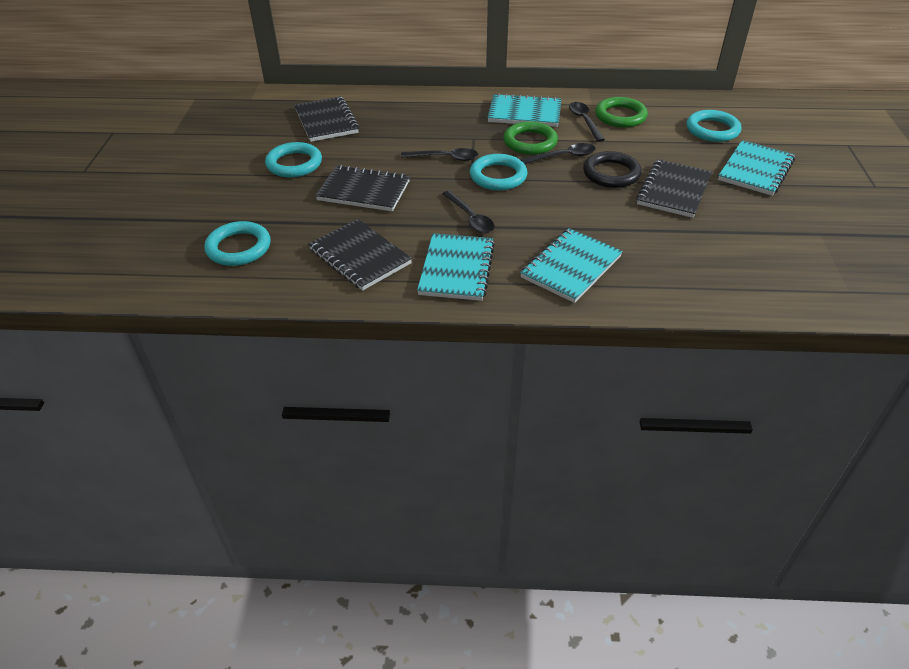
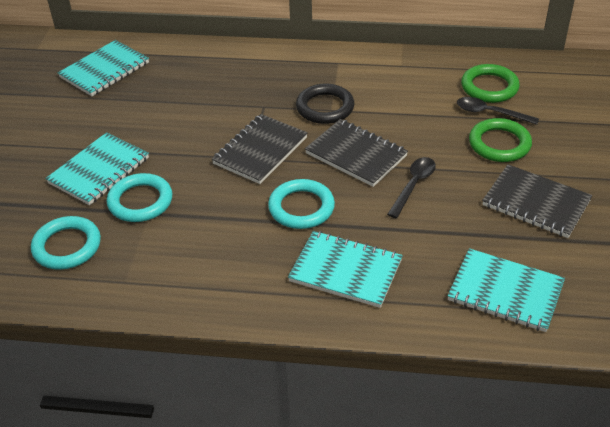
black notebook: [295,96,359,142] [308,219,412,291] [315,165,410,211] [636,159,712,218] = 4 -> [212,114,308,184] [305,119,408,187] [482,164,592,238] = 3
black spoon: [401,148,478,161] [442,190,495,233] [521,143,596,164] [569,102,605,142] = 4 -> [387,157,436,218] [457,97,539,125] = 2
turquoise ring: [204,221,270,266] [265,142,322,177] [470,154,527,190] [687,110,741,142] = 4 -> [31,216,101,270] [107,173,172,222] [268,179,335,229] = 3

